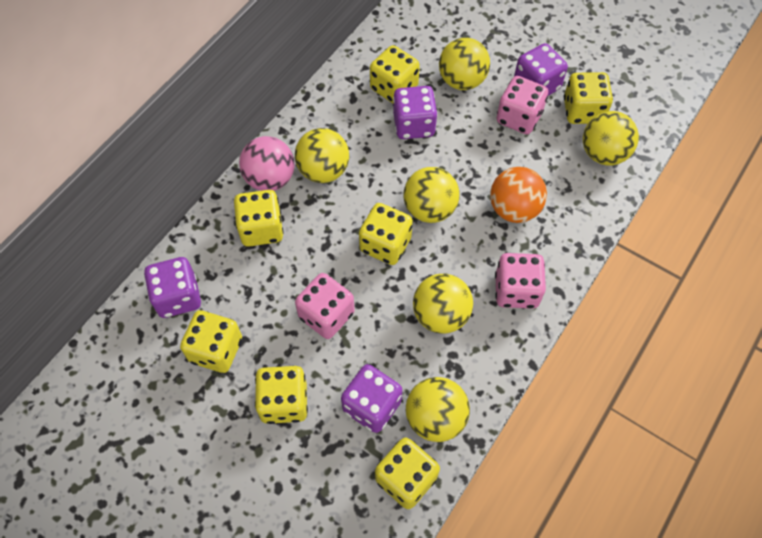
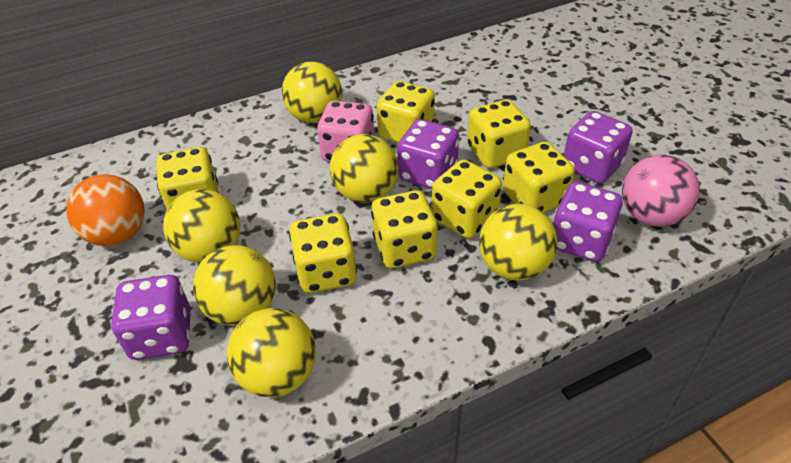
pink dice: [295,273,355,339] [495,253,546,309] [496,76,548,134] = 3 -> [317,101,374,162] = 1

